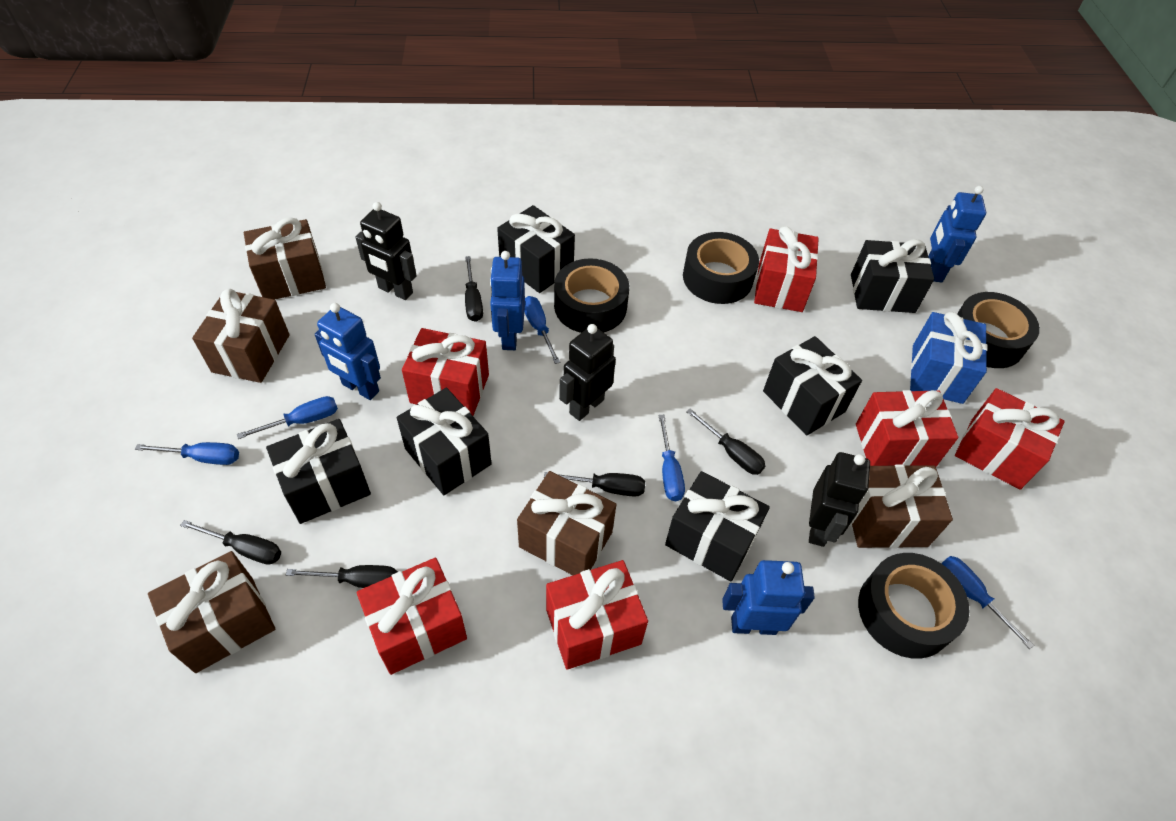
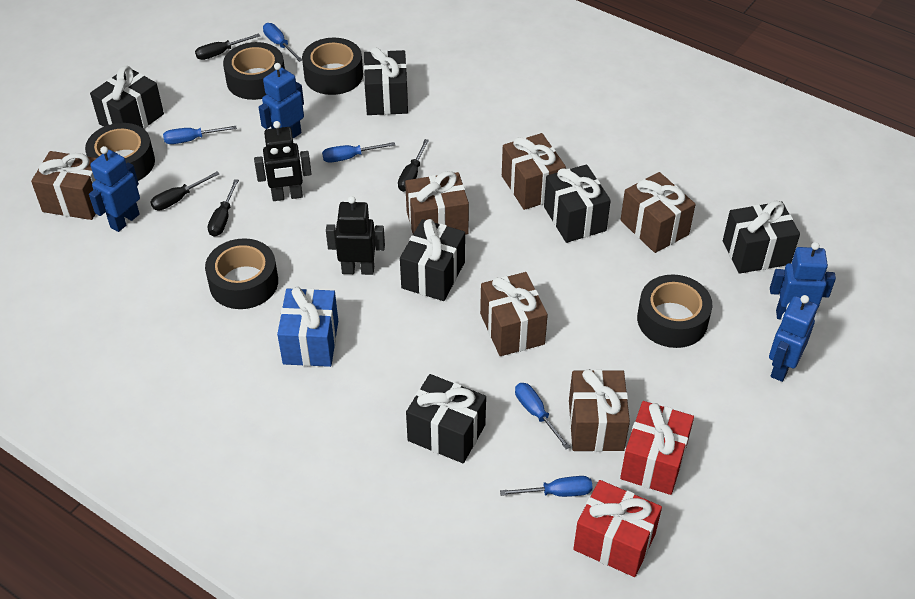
black robot: [355,202,416,300] [559,324,616,421] [809,452,870,547] = 3 -> [254,121,311,201] [326,196,385,275] = 2
black screwdriver: [180,520,281,565] [286,565,398,588] [465,256,483,322] [544,472,645,497] [686,409,766,475] = 5 -> [150,172,219,210] [195,34,260,60] [208,179,239,236] [398,139,429,192] = 4
black tape: [554,258,629,333] [683,232,759,304] [858,553,970,659] [957,292,1040,368] = 4 -> [85,123,155,181] [205,238,278,309] [223,42,285,100] [302,38,363,95] [637,275,712,348] = 5
brown gift: [148,551,275,673] [192,289,290,383] [244,217,326,300] [517,471,617,575] [851,464,953,548] = 5 -> [31,151,97,220] [405,171,469,235] [480,272,548,356] [502,133,566,210] [569,369,630,452] [621,172,696,253] = 6
red gift: [357,557,467,675] [402,328,489,416] [546,560,648,670] [754,226,819,312] [856,390,958,467] [955,388,1065,490] = 6 -> [573,480,662,577] [620,401,694,495] = 2

